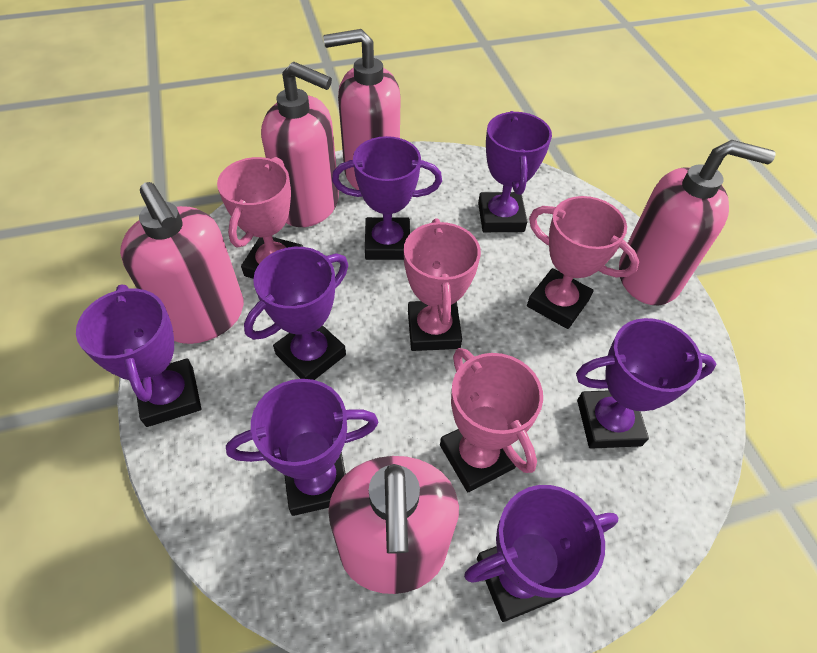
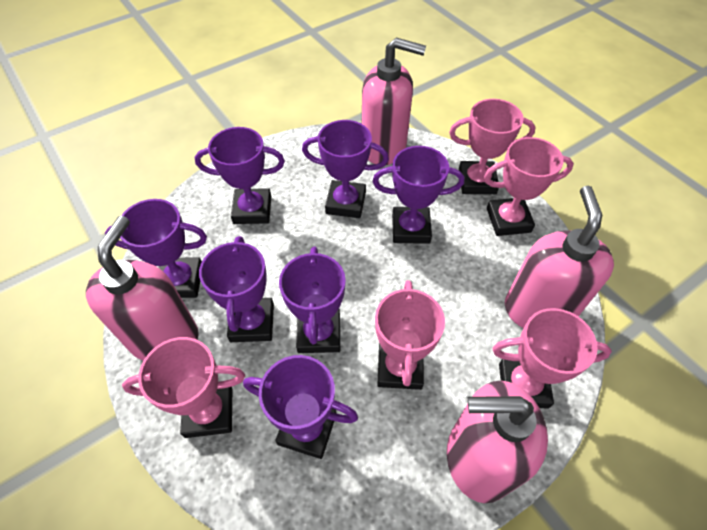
pink soap dispenser: [120,182,244,344] [261,62,339,227] [323,29,401,190] [328,456,459,594] [619,140,776,305] = 5 -> [86,216,199,361] [362,38,426,165] [447,381,548,503] [505,186,614,328] = 4
pink trophy: [217,157,303,279] [404,218,481,351] [440,348,543,492] [527,196,639,329] = 4 -> [122,337,245,438] [375,280,445,390] [449,99,536,194] [484,137,574,236] [493,308,612,409] = 5

